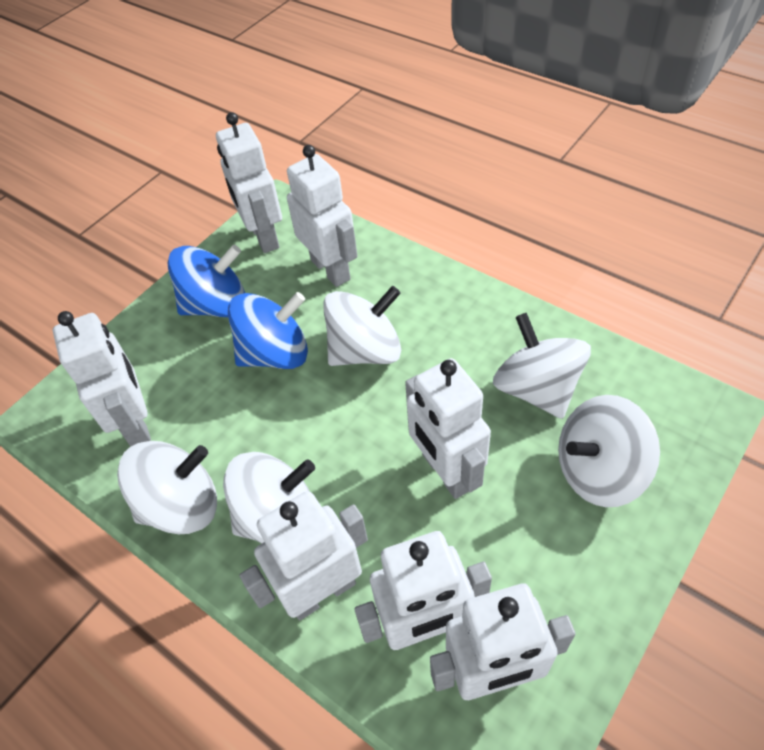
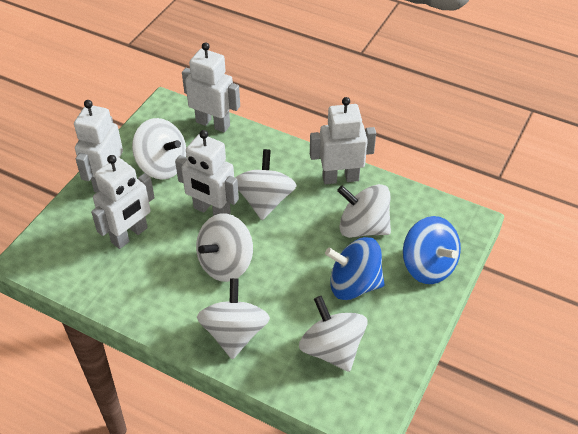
white robot: [53,311,151,447] [216,112,282,253] [240,491,368,620] [287,145,357,287] [354,531,492,650] [405,358,491,499] [430,583,576,700] = 7 -> [74,100,123,193] [91,155,155,249] [175,130,239,216] [182,42,240,133] [310,97,376,184] = 5
white spinning top: [117,441,217,534] [223,452,315,543] [323,286,401,366] [493,313,591,419] [558,395,660,507] = 5 -> [132,118,186,180] [196,213,253,282] [197,278,270,359] [235,149,297,220] [299,296,368,372] [337,184,391,238] = 6

